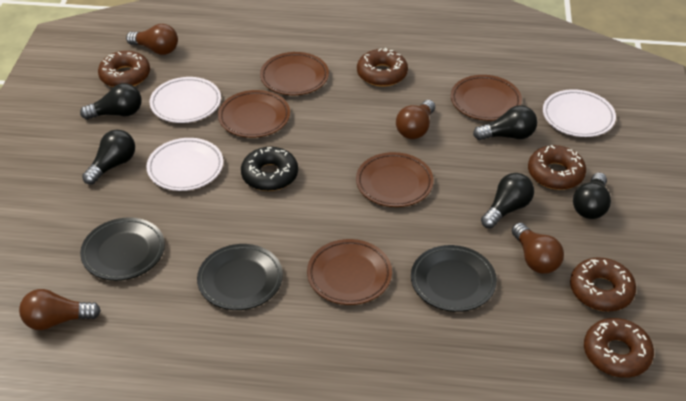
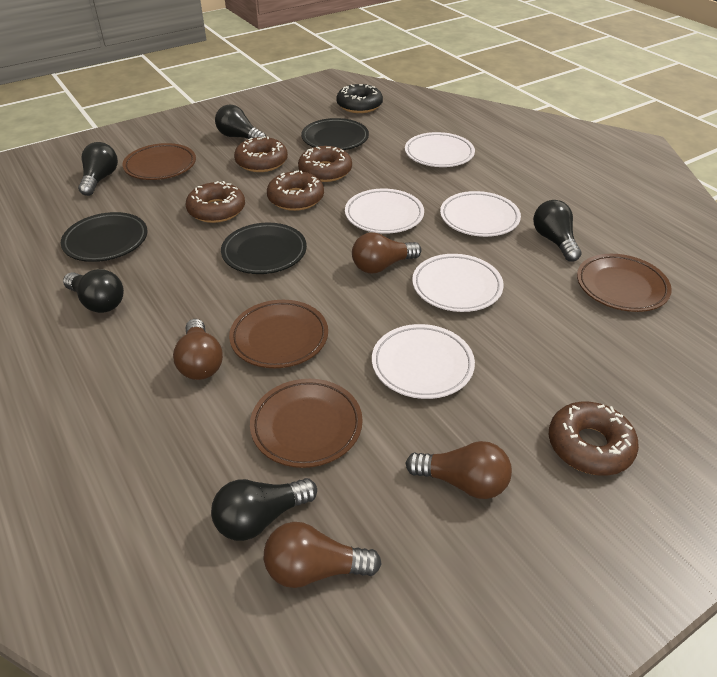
brown plate: [218,90,290,138] [260,52,329,95] [307,239,392,305] [356,152,434,207] [451,75,522,121] = 5 -> [122,143,196,180] [229,300,328,368] [250,379,363,468] [577,254,672,312] = 4
white plate: [146,138,223,191] [150,77,221,123] [543,89,616,137] = 3 -> [345,189,424,234] [372,324,475,399] [405,132,475,167] [412,254,504,312] [440,191,521,237] = 5

